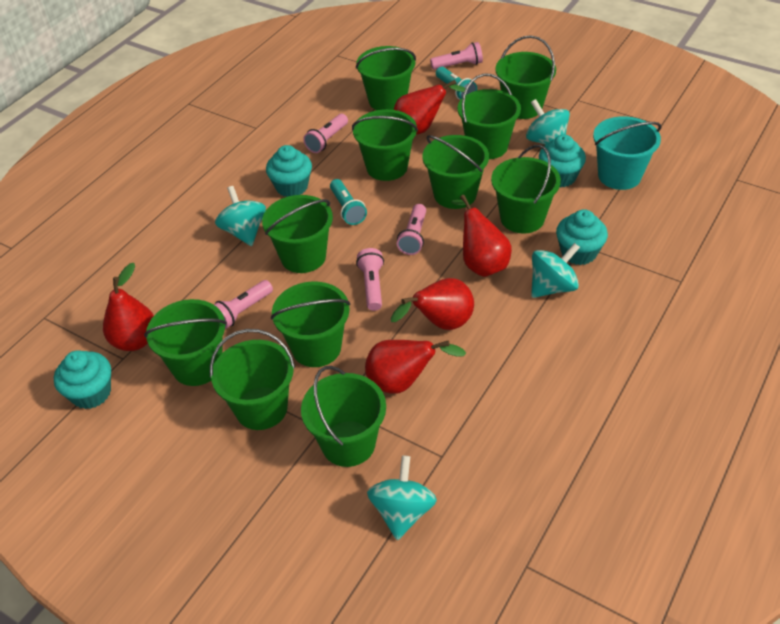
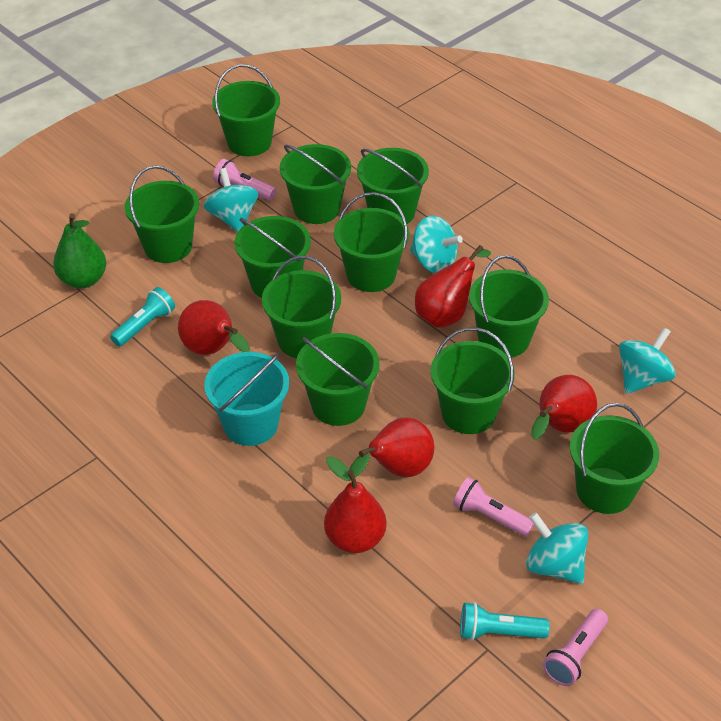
green pear: none = 0 -> [53,213,106,289] = 1
pink flashlight: [214,280,273,329] [303,114,348,153] [356,248,384,311] [397,204,426,255] [430,42,483,70] = 5 -> [213,159,276,201] [453,477,534,537] [543,609,608,686] = 3
turquoise cupcake: [54,350,111,409] [266,145,312,197] [539,135,586,187] [556,209,608,265] = 4 -> none = 0

